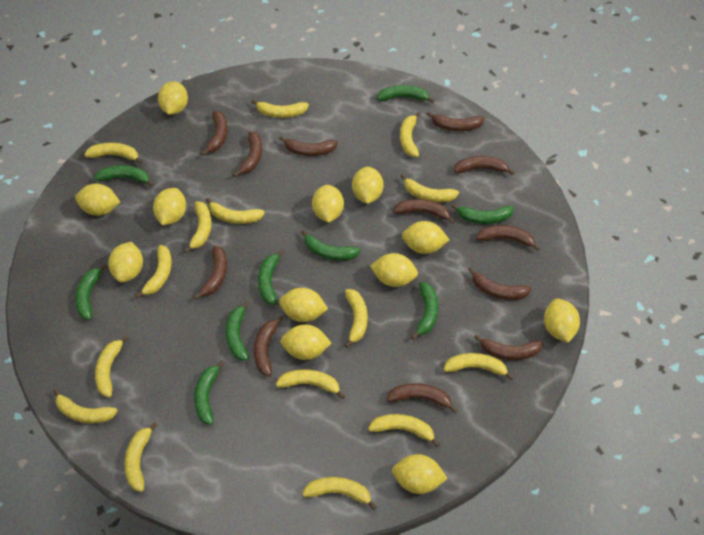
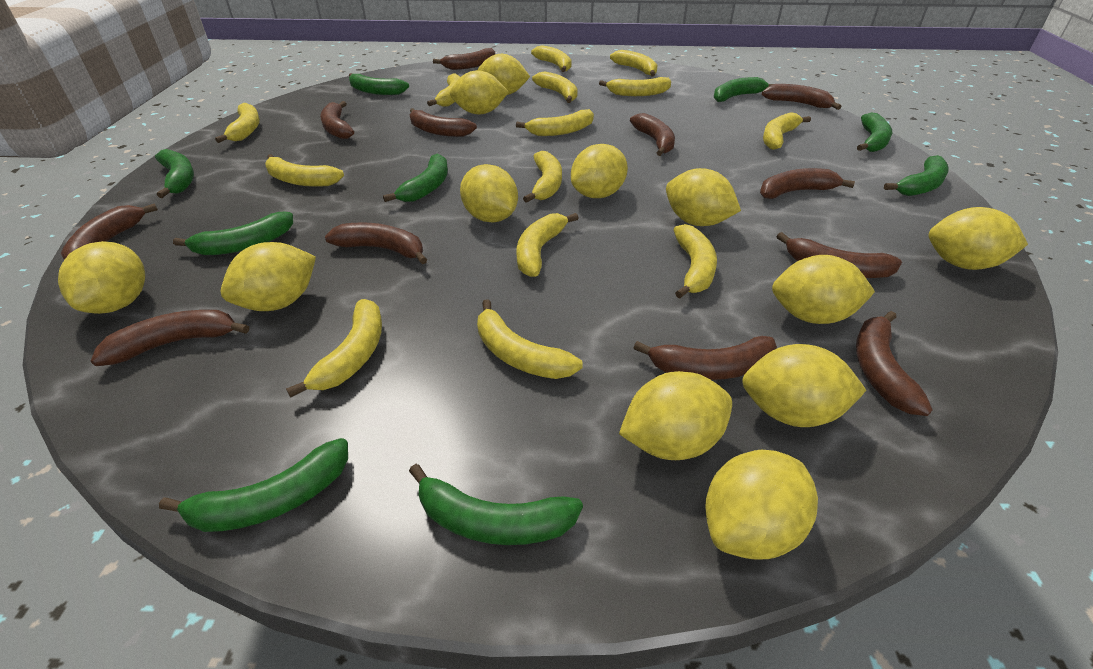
yellow banana: [53,388,118,423] [84,143,142,164] [95,335,129,397] [124,422,158,492] [135,245,172,298] [184,201,212,253] [206,198,265,224] [252,99,309,118] [276,369,345,399] [302,477,377,510] [344,289,368,348] [368,414,440,447] [400,112,421,157] [401,174,459,202] [443,353,514,380] = 15 -> [215,103,260,143] [265,154,344,187] [286,299,382,398] [427,73,460,107] [477,299,583,379] [516,109,594,136] [517,213,578,277] [523,151,562,203] [531,45,572,72] [532,71,578,103] [599,77,671,96] [610,50,658,77] [673,224,717,298] [763,112,811,150] = 14

